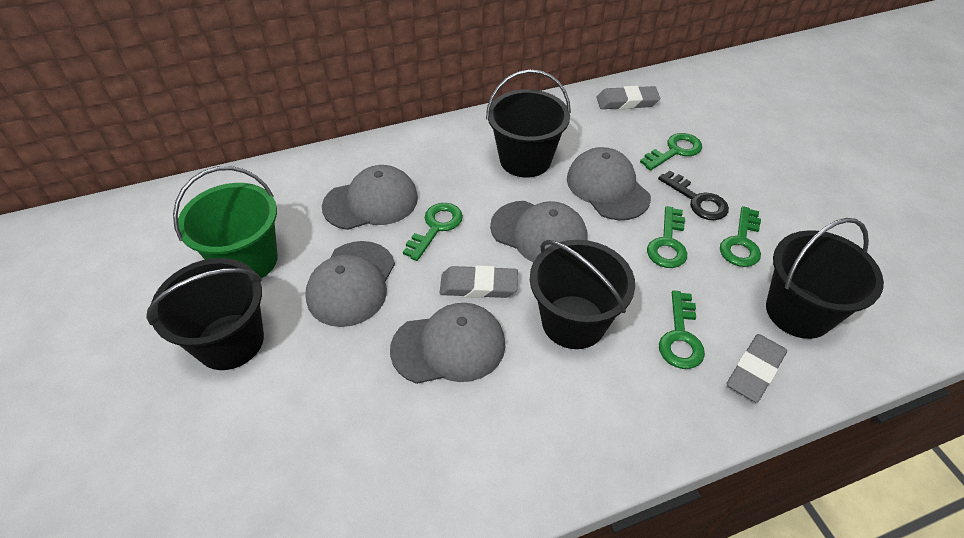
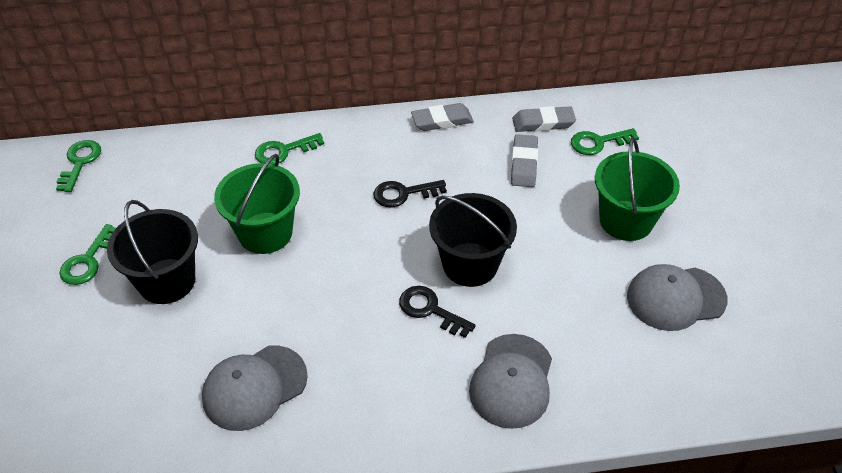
black bucket: [146,258,264,370] [486,69,571,178] [530,240,635,349] [766,218,884,339] = 4 -> [107,200,198,304] [429,193,517,287] = 2
black key: [658,171,729,220] = 1 -> [373,180,447,208] [399,286,476,338] = 2
green bucket: [173,166,278,279] = 1 -> [214,154,300,254] [595,137,680,241] = 2
green key: [403,203,463,261] [640,133,702,171] [647,206,687,268] [659,290,705,369] [720,206,761,267] = 5 -> [56,140,101,192] [60,224,116,285] [255,133,324,165] [571,128,639,155] = 4
grey cap: [305,241,395,327] [322,165,418,230] [390,303,505,384] [490,201,587,262] [567,147,651,220] = 5 -> [202,345,308,431] [469,334,552,429] [627,264,728,331] = 3

